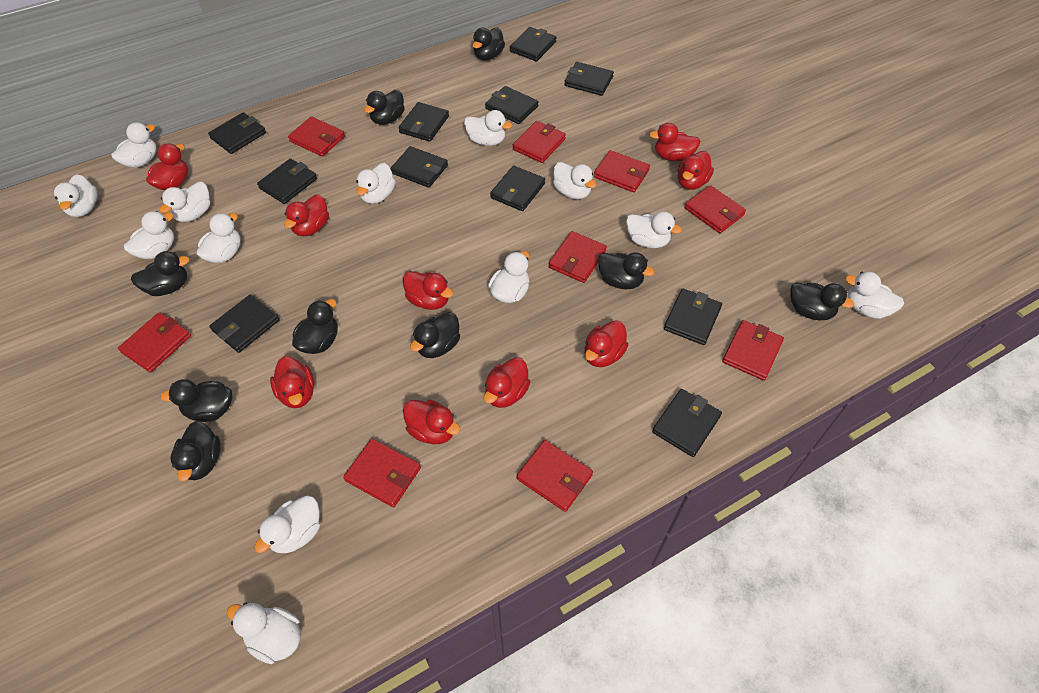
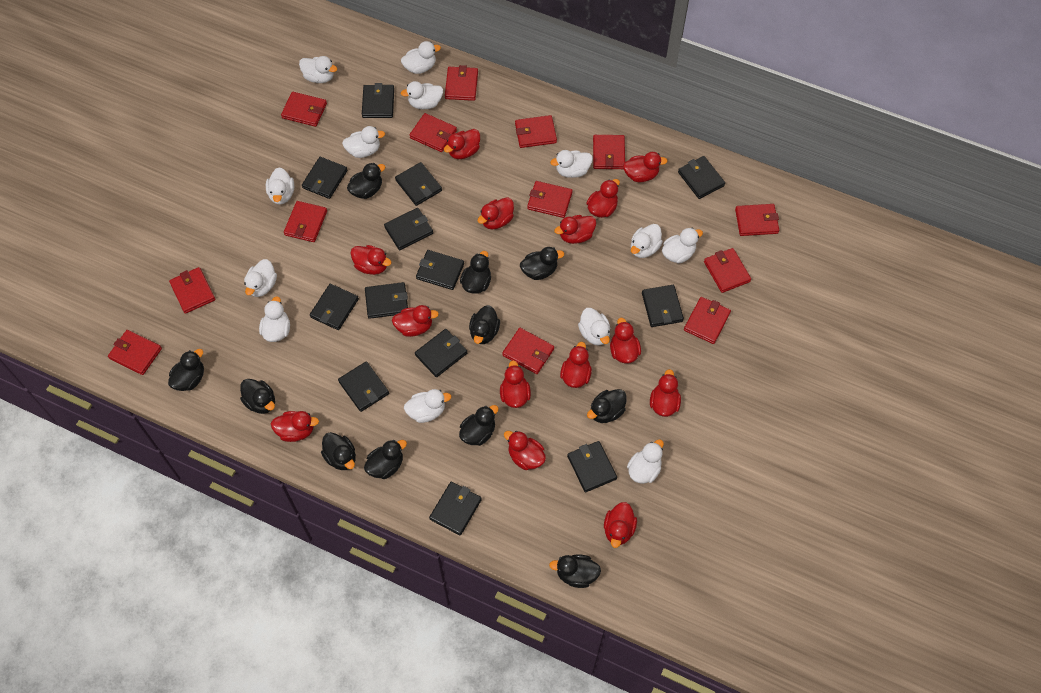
black duck: [131,251,190,296] [160,379,233,422] [170,421,221,481] [292,299,338,354] [364,90,405,125] [410,312,460,358] [473,27,505,60] [598,252,654,289] [790,282,854,320] = 9 -> [168,349,204,391] [240,379,275,414] [321,432,356,470] [347,163,385,199] [364,440,407,479] [459,405,499,446] [460,251,491,294] [469,305,500,344] [520,247,564,280] [549,554,601,588] [587,389,627,423] = 11
black wallet: [208,112,266,154] [209,294,280,353] [257,158,317,204] [391,146,448,188] [399,102,449,142] [485,86,539,124] [490,165,545,211] [510,27,557,62] [564,62,614,96] [652,389,722,457] [664,289,722,345] = 11 -> [302,157,348,199] [310,284,359,330] [338,361,389,412] [362,83,394,118] [365,282,408,319] [384,208,433,250] [395,162,442,206] [415,329,467,377] [416,250,464,290] [429,482,482,536] [567,441,617,492] [642,285,684,327] [678,156,725,199] = 13
red duck: [146,143,188,190] [270,356,314,408] [284,194,329,236] [403,271,453,310] [403,400,461,444] [484,357,530,408] [584,320,628,367] [649,123,701,162] [677,151,714,190] = 9 -> [271,411,319,442] [351,245,391,275] [392,305,439,337] [444,129,480,159] [478,197,514,230] [500,361,531,408] [504,431,546,470] [554,215,596,244] [560,342,592,388] [587,179,620,218] [604,502,637,548] [610,318,641,364] [623,152,668,182] [650,369,681,417] = 14
red wallet: [118,312,191,373] [288,116,345,157] [343,439,421,508] [513,121,566,163] [517,440,593,512] [549,231,607,283] [594,150,650,192] [684,185,746,233] [722,320,784,380] = 9 -> [108,330,162,375] [169,267,215,314] [281,92,327,127] [284,201,327,242] [410,113,457,152] [445,65,478,101] [502,328,554,374] [515,115,557,148] [527,181,573,218] [593,135,625,169] [684,297,731,344] [704,248,751,293] [735,204,779,236] = 13

